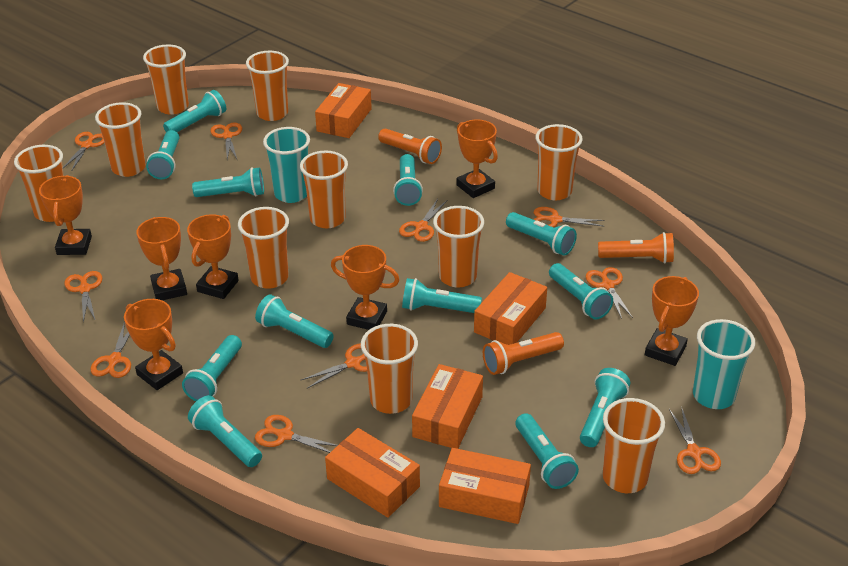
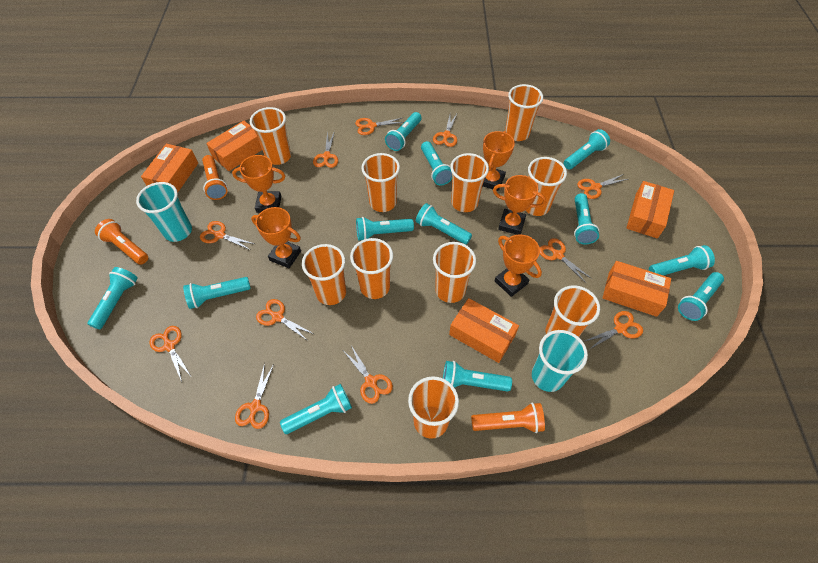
orange scissors: [63,132,105,172] [64,271,102,323] [90,321,131,378] [210,122,242,160] [255,415,338,453] [301,343,367,388] [399,199,448,242] [534,207,605,227] [586,267,633,319] [669,406,721,474] = 10 -> [150,326,191,382] [200,221,255,250] [235,363,274,429] [256,299,314,341] [313,131,338,168] [344,346,393,404] [355,118,404,135] [433,114,457,147] [540,238,592,283] [577,174,628,199] [583,311,643,349] = 11
orange trophy: [39,175,92,255] [124,299,183,390] [136,217,187,300] [187,214,239,299] [331,245,399,330] [457,119,498,198] [645,276,699,366] = 7 -> [232,155,285,213] [251,207,301,268] [482,131,515,191] [493,175,546,235] [495,234,542,297] = 5

